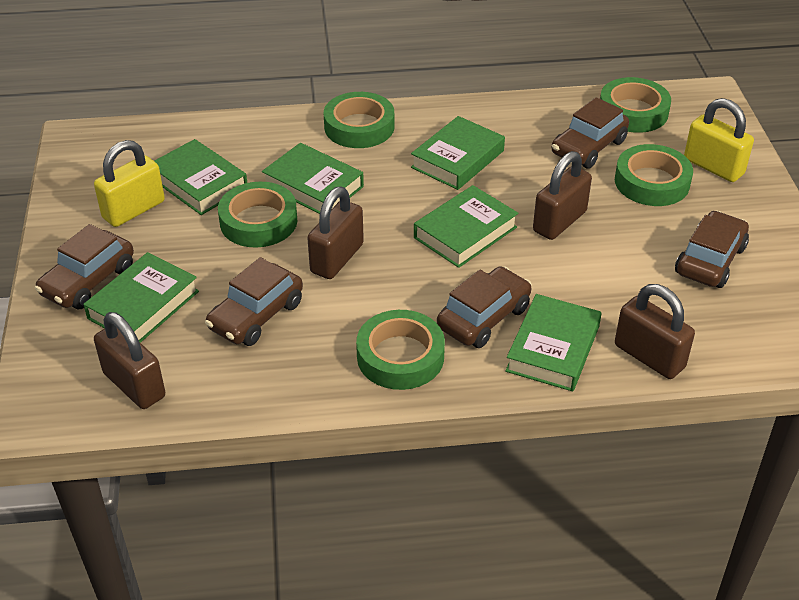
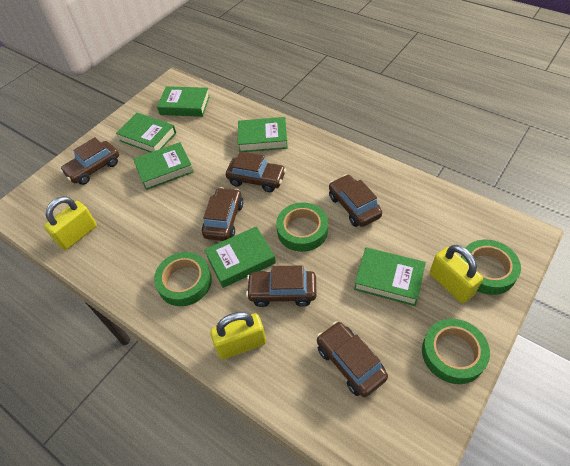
brown car: [35,224,134,309] [205,257,303,346] [437,266,532,348] [552,97,629,169] [675,210,749,288] = 5 -> [60,137,119,185] [202,187,243,241] [226,151,286,192] [246,265,317,307] [317,321,388,397] [329,174,382,227] = 6
brown padlock: [94,312,165,409] [307,187,364,279] [533,151,592,240] [615,284,695,379] = 4 -> none = 0
green tape: [218,182,297,248] [324,92,394,148] [356,310,445,390] [600,77,671,133] [615,144,693,206] = 5 -> [154,252,212,306] [276,203,328,252] [422,319,490,384] [461,240,521,295] = 4
yellow padlock: [94,140,165,227] [684,98,754,182] = 2 -> [44,196,97,250] [210,312,266,360] [430,245,483,303] = 3

